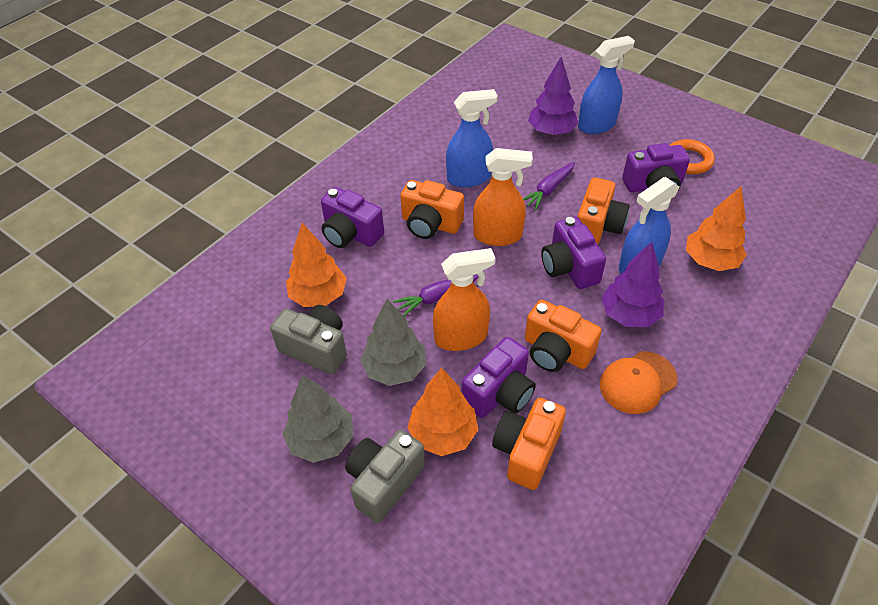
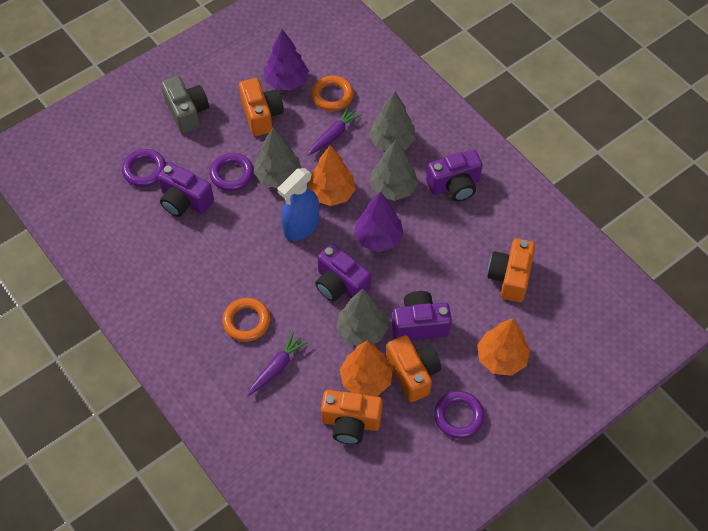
blue spray bottle: [446,89,498,188] [578,36,635,134] [619,177,680,273] = 3 -> [277,168,319,241] = 1
grey camera: [270,305,347,374] [345,430,425,523] = 2 -> [161,76,209,134] = 1
grey tree: [283,374,353,463] [360,299,426,386] = 2 -> [254,127,301,188] [336,289,389,346] [369,92,416,151] [370,140,418,201] = 4
orange cap: [600,351,678,414] = 1 -> none = 0
orange ring: [669,139,715,174] = 1 -> [222,298,270,342] [311,76,354,111] = 2
orange spray bottle: [433,248,495,351] [473,148,533,246] = 2 -> none = 0
purple ring: none = 0 -> [122,149,166,187] [210,153,254,191] [434,391,484,439] = 3

